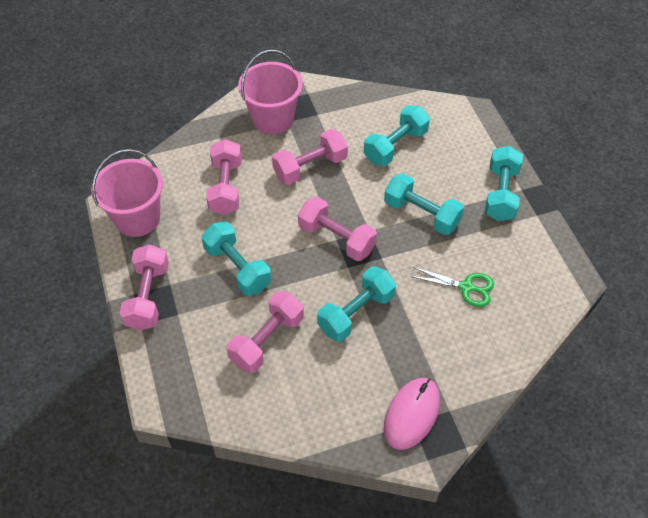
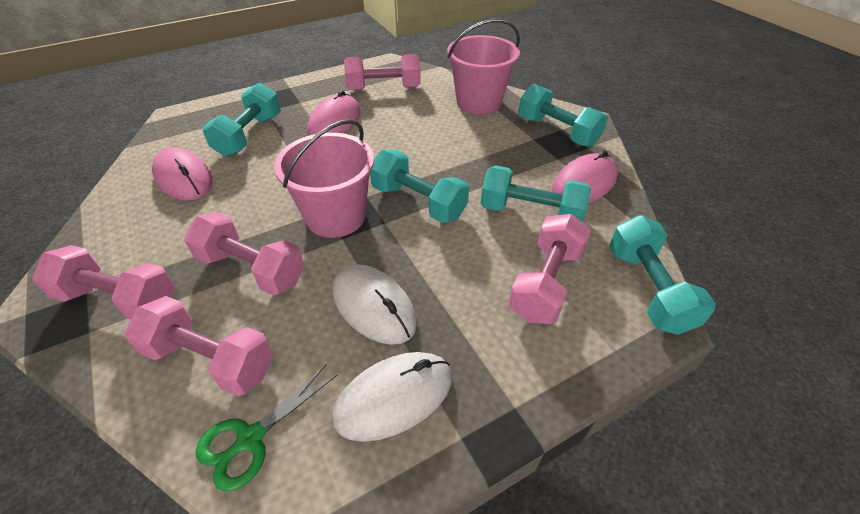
pink mouse: [384,378,440,450] = 1 -> [152,147,212,201] [308,90,361,135] [552,151,618,203] = 3
white mouse: none = 0 -> [332,352,452,442] [333,264,417,345] = 2

